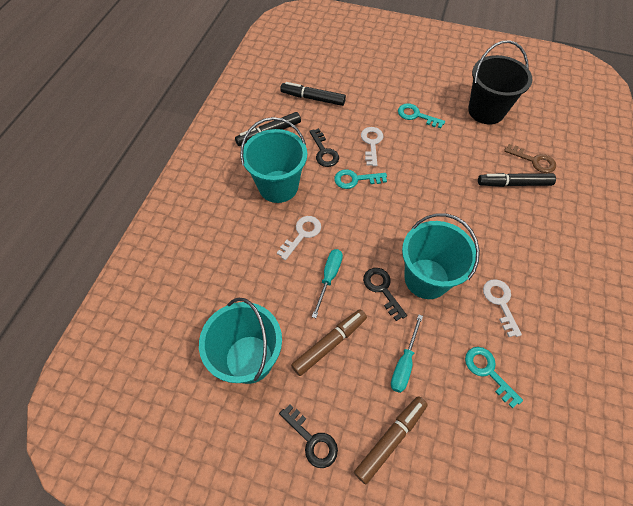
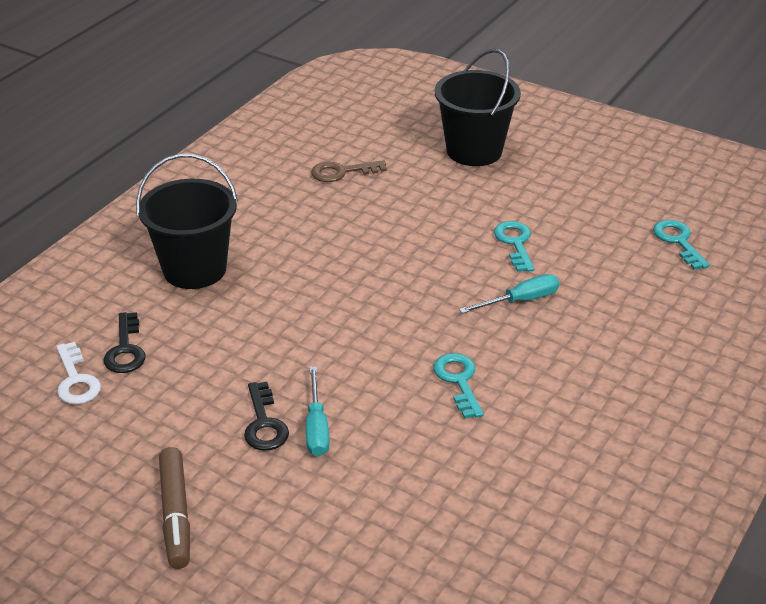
black bucket: [468,40,532,124] = 1 -> [136,154,238,289] [435,49,521,166] = 2
black key: [279,404,338,468] [309,128,339,167] [363,268,407,321] = 3 -> [104,312,146,373] [244,382,289,451] = 2
black marker: [235,112,301,146] [280,82,346,106] [478,173,556,187] = 3 -> none = 0
brown marker: [291,309,367,376] [354,396,428,484] = 2 -> [159,447,190,569] = 1
turquoise bucket: [199,298,282,384] [240,117,307,203] [402,213,480,299] = 3 -> none = 0
white key: [277,216,321,260] [361,127,383,166] [483,279,522,337] = 3 -> [56,342,101,404] = 1

